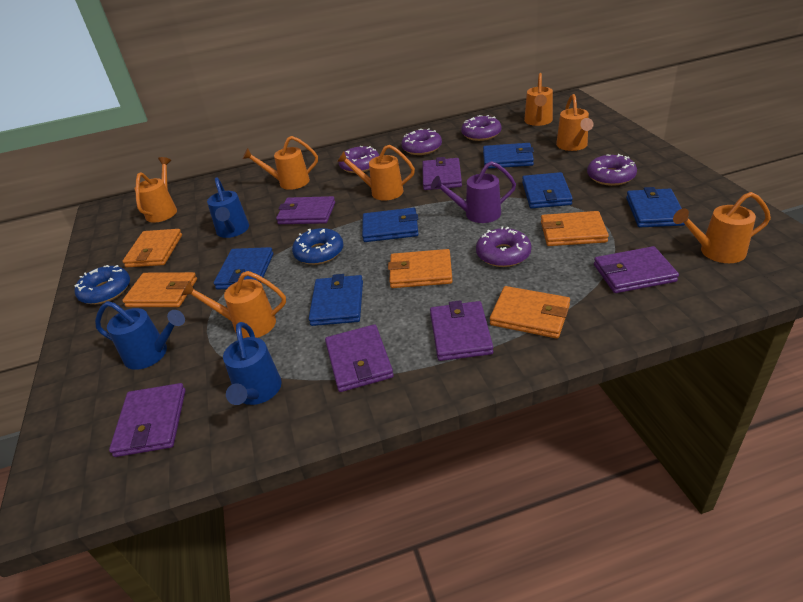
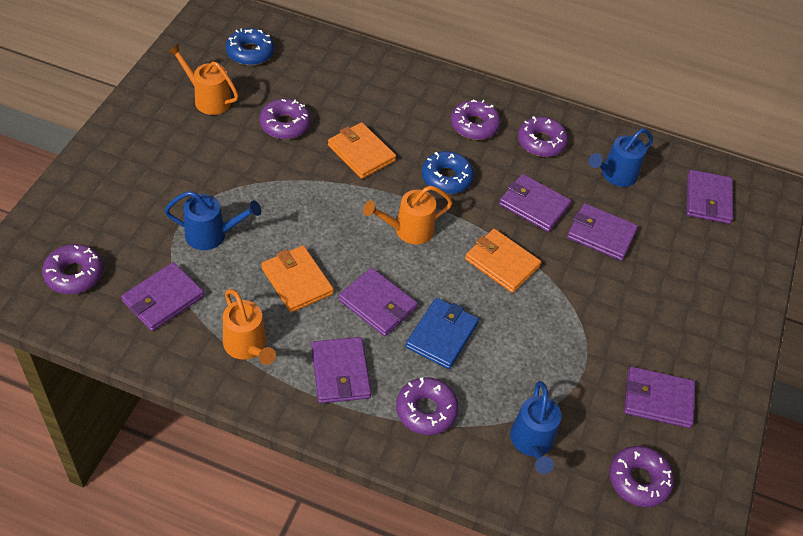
blue wallet: [214,247,273,289] [309,274,363,326] [362,207,419,242] [483,143,534,169] [522,172,573,208] [626,187,685,227] = 6 -> [406,298,479,369] = 1
orange wallet: [122,272,197,307] [123,229,182,267] [388,249,453,288] [490,286,570,339] [541,211,609,246] = 5 -> [261,245,334,313] [328,122,396,179] [465,229,541,293] = 3
orange watering can: [135,157,177,223] [181,271,286,338] [243,136,318,190] [337,145,415,201] [524,73,553,126] [556,94,594,151] [673,192,771,263] = 7 -> [168,43,239,115] [223,289,276,365] [363,186,453,244] = 3
purple donut: [339,146,379,173] [401,128,442,155] [461,115,501,141] [476,227,531,267] [587,154,637,186] = 5 -> [42,244,104,294] [259,99,311,139] [396,377,459,435] [451,100,501,140] [518,116,568,157] [609,446,674,507] = 6
purple wallet: [109,383,186,457] [276,196,335,224] [325,324,394,392] [422,157,462,190] [430,300,493,361] [594,246,679,293] = 6 -> [121,262,204,331] [311,337,371,403] [338,268,418,336] [499,174,571,232] [567,203,638,261] [624,367,695,428] [687,170,733,224] = 7
purple watering can: [431,161,516,223] = 1 -> none = 0

